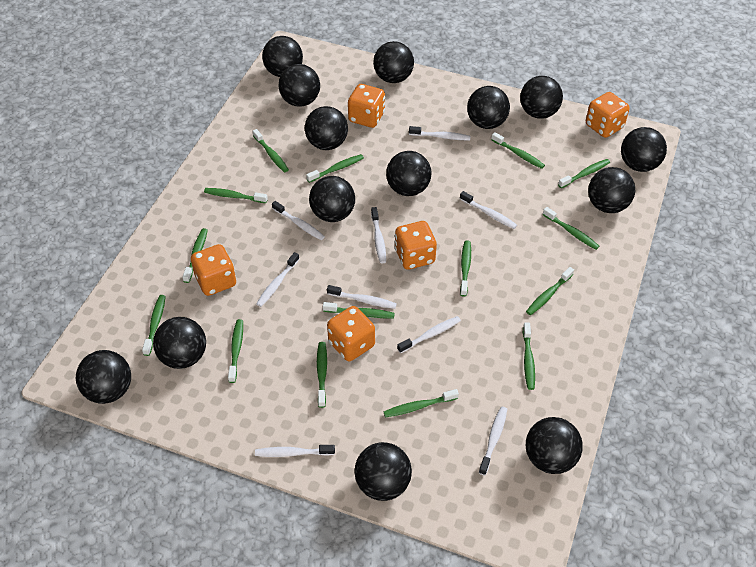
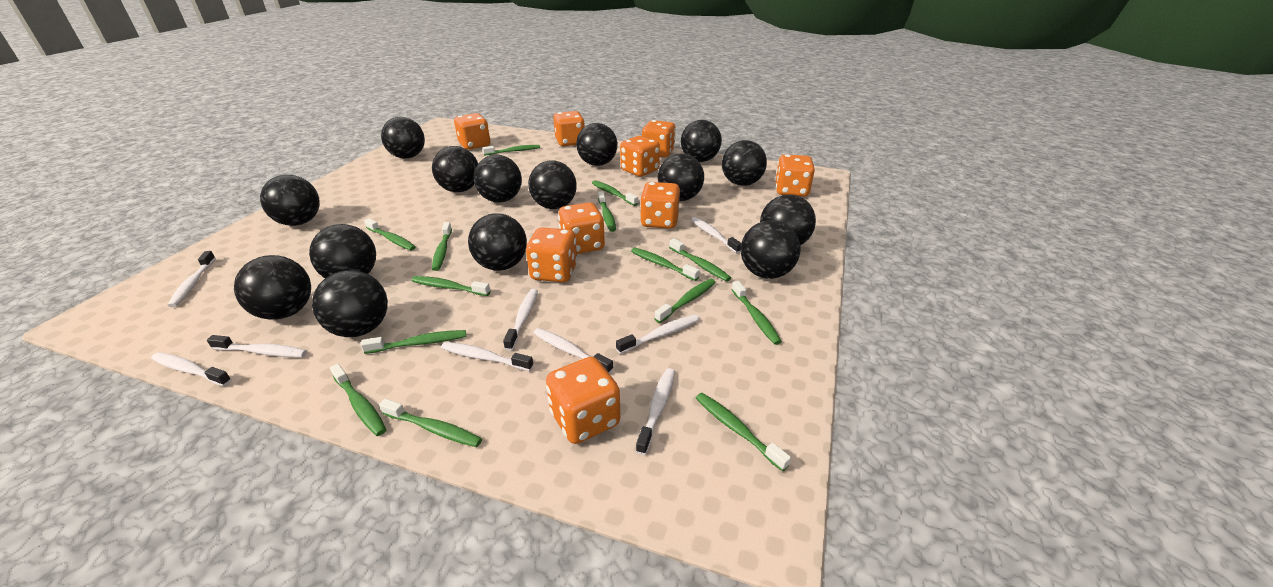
black ball: [76,350,131,404] [153,317,206,369] [262,36,303,77] [278,64,320,107] [305,106,348,150] [309,176,355,222] [354,442,412,501] [373,41,414,83] [386,151,431,196] [467,86,510,129] [520,76,563,119] [526,417,583,474] [588,167,635,213] [621,127,667,172] = 14 -> [234,255,311,320] [260,175,320,226] [309,224,376,278] [312,270,388,337] [381,117,425,159] [432,146,478,192] [468,213,527,271] [474,155,522,203] [528,160,577,209] [576,123,617,166] [658,153,704,201] [681,120,722,162] [722,140,767,186] [741,220,801,279] [760,194,816,245] = 15
green toothbrush: [142,295,166,356] [182,228,208,283] [204,188,268,203] [228,319,243,383] [253,129,289,172] [306,154,364,183] [317,342,327,408] [323,302,395,319] [384,389,459,418] [460,241,471,297] [491,132,545,169] [523,323,535,390] [526,267,574,315] [543,207,599,250] [558,159,610,188] = 15 -> [330,364,386,436] [361,330,466,354] [364,218,416,251] [379,399,482,447] [411,276,490,296] [432,222,452,271] [482,145,540,156] [592,180,638,206] [598,191,616,232] [631,248,700,281] [654,279,716,323] [669,238,731,282] [696,393,791,471] [731,281,782,345] = 14
orange dice: [191,244,236,296] [327,306,375,361] [348,84,385,128] [395,221,437,270] [586,92,630,138] = 5 -> [454,113,491,150] [526,227,578,282] [546,357,620,444] [553,111,585,146] [558,202,605,254] [620,136,660,177] [640,182,680,229] [642,120,676,157] [775,154,815,197] = 9

